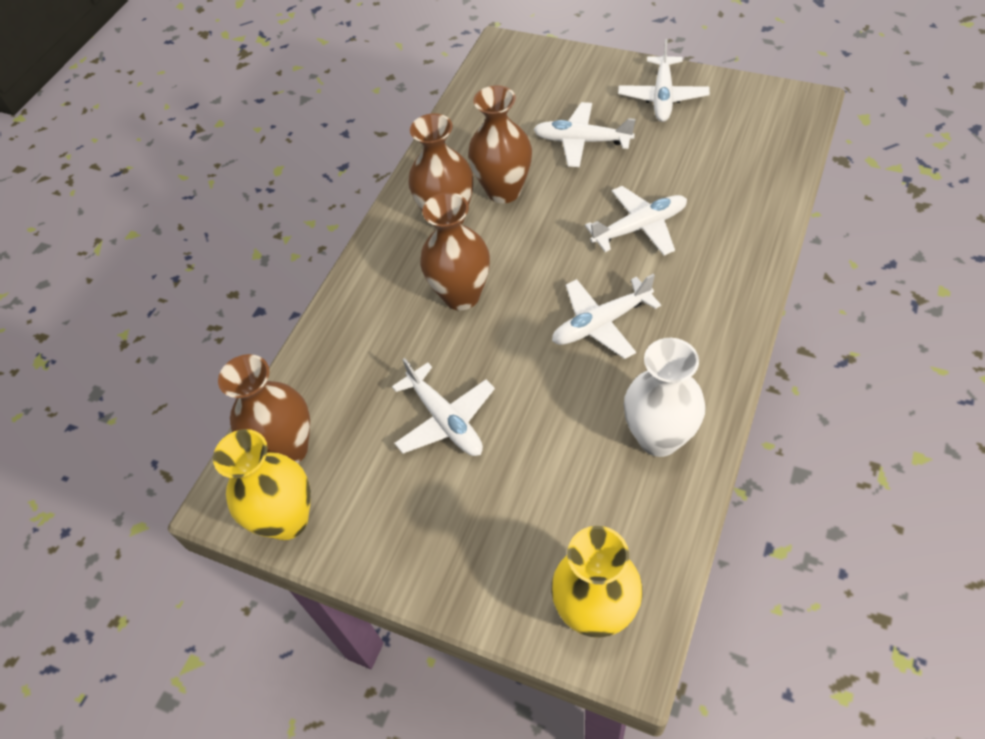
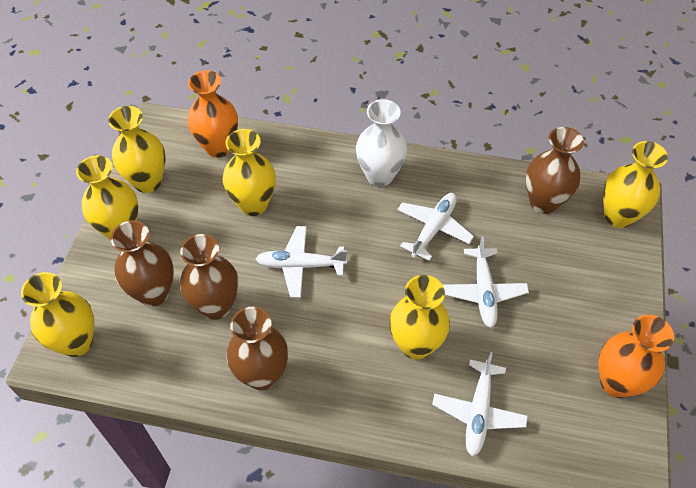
orange vase: none = 0 -> [188,70,238,158] [598,315,674,398] = 2
white plane: [392,358,495,456] [533,102,635,167] [552,274,661,359] [585,186,687,256] [618,39,710,122] = 5 -> [255,226,347,298] [397,193,474,261] [432,352,528,456] [443,236,529,328] = 4
yellow vase: [213,429,311,540] [551,526,643,638] = 2 -> [21,272,94,357] [76,155,138,240] [108,106,165,193] [223,129,276,216] [390,275,450,360] [603,141,668,228] = 6

